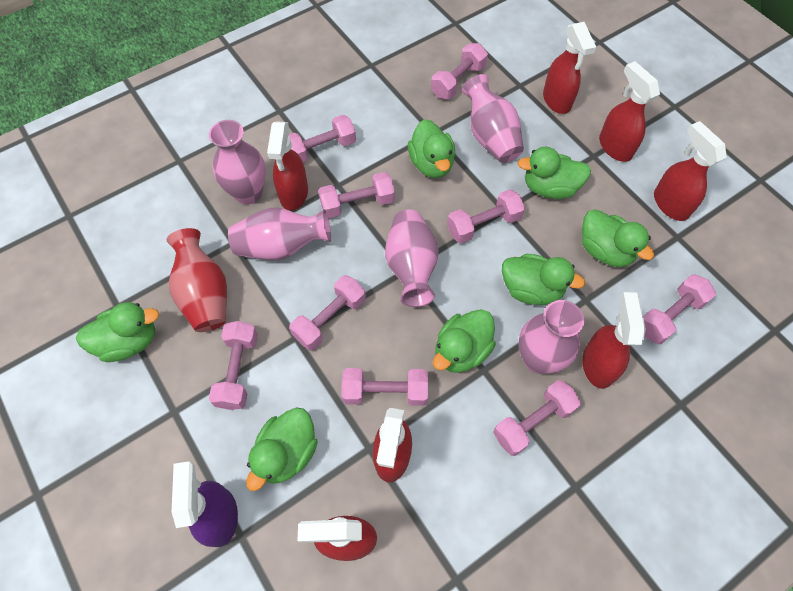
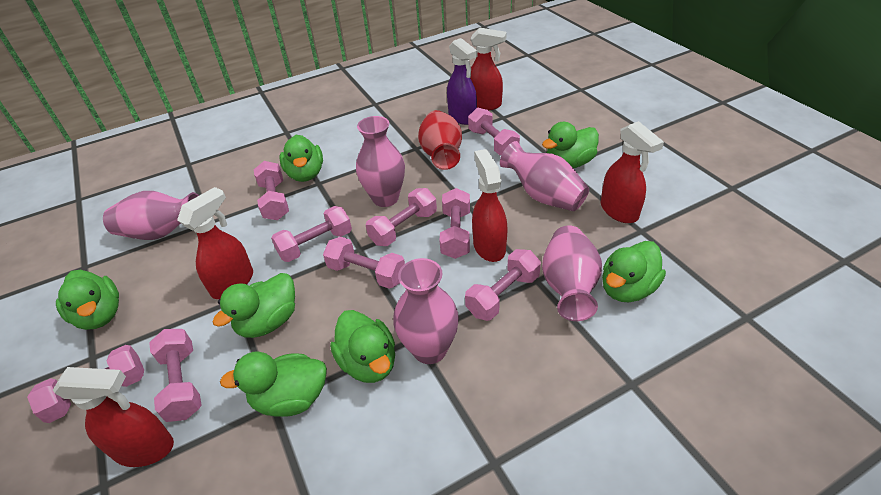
red spray bottle: [267,122,308,210] [297,516,377,561] [373,408,412,482] [543,22,596,114] [582,292,646,389] [599,61,660,162] [654,121,727,221] = 7 -> [53,367,174,467] [177,187,253,299] [470,28,507,110] [472,149,508,262] [601,121,664,223] = 5

